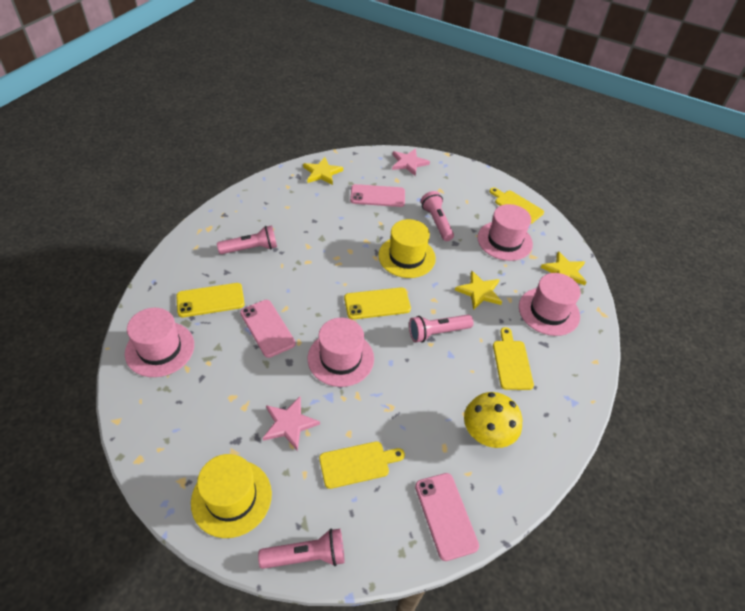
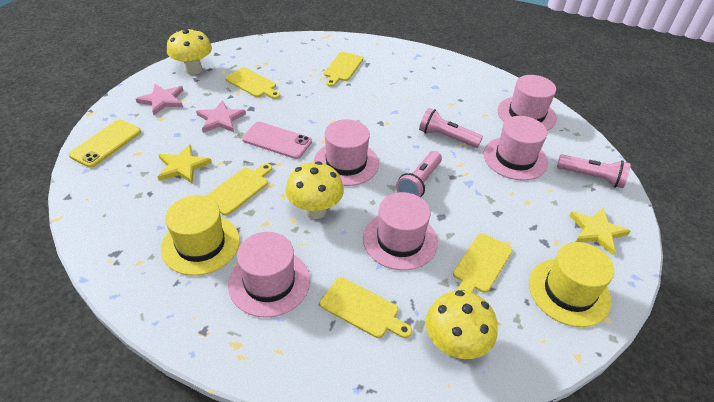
pink flashlight: [217,225,277,254] [258,528,345,569] [409,315,474,343] [421,191,454,241] = 4 -> [396,151,442,197] [419,108,483,148] [557,154,631,188] = 3
pink hat: [125,308,194,377] [308,318,374,387] [477,204,533,261] [519,273,581,336] = 4 -> [228,232,310,318] [314,119,379,186] [363,192,438,270] [483,116,548,181] [497,75,557,131] = 5
pink phone: [240,300,296,358] [350,184,405,207] [415,473,479,561] = 3 -> [242,122,312,159] = 1
yellow cutting board: [319,441,405,489] [489,187,544,224] [493,327,534,390] = 3 -> [206,163,272,215] [225,67,280,99] [320,277,412,338] [324,52,363,87] [453,233,512,293] = 5
yellow mushroom: [464,392,522,448] = 1 -> [167,28,212,75] [286,161,344,219] [426,290,497,359] = 3
yellow phone: [176,283,245,317] [344,288,411,320] = 2 -> [69,120,141,168] = 1
yellow star: [303,157,343,185] [455,271,502,310] [541,251,587,285] = 3 -> [158,144,212,184] [570,208,630,255] = 2

